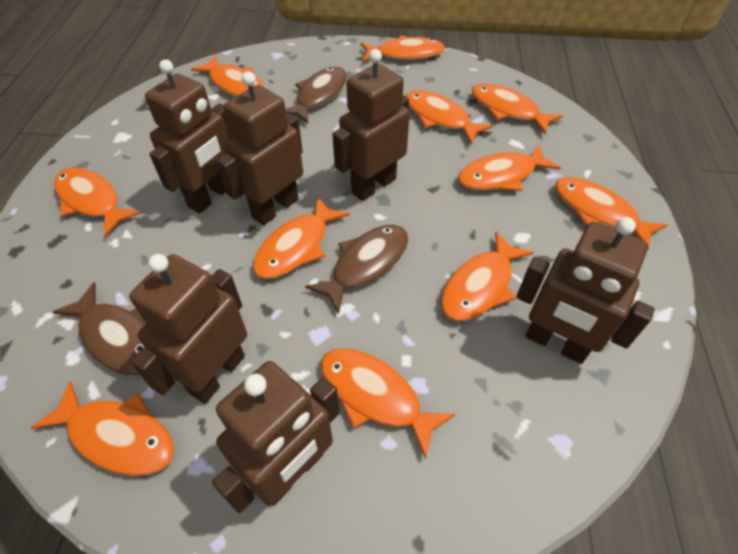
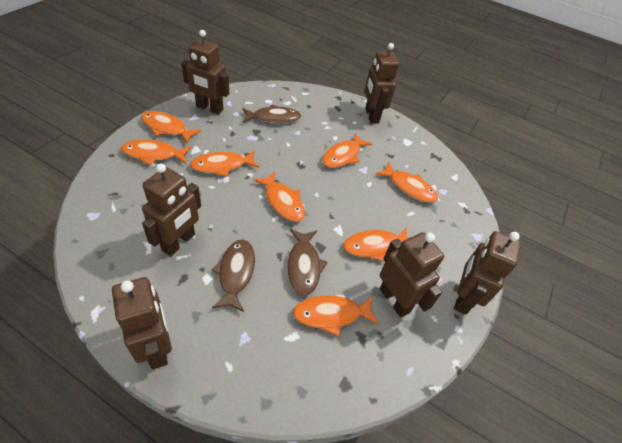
orange fish: [31,381,174,476] [54,168,141,236] [191,55,265,96] [253,196,350,279] [321,348,455,459] [361,36,445,62] [406,90,493,144] [441,231,534,321] [458,145,560,191] [472,83,563,134] [555,177,667,249] = 11 -> [121,139,192,166] [141,111,201,143] [190,150,259,177] [253,171,305,222] [293,295,379,336] [322,133,372,168] [343,227,408,262] [376,162,438,203] = 8

